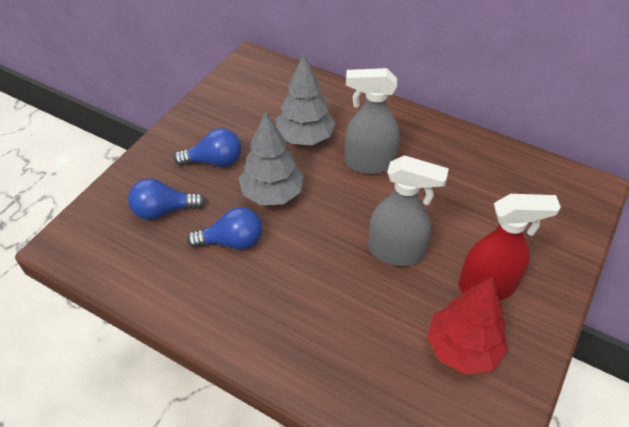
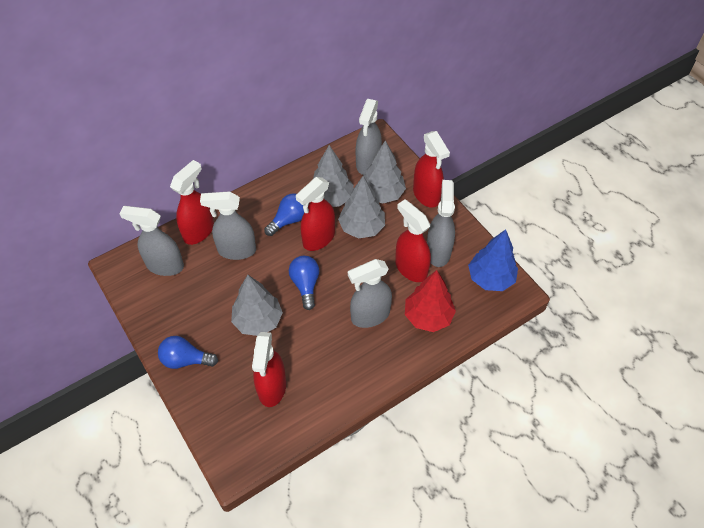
blue tree: none = 0 -> [468,229,518,291] = 1
grey spray bottle: [345,68,400,174] [368,155,449,266] = 2 -> [119,206,184,276] [200,191,256,260] [348,259,392,328] [356,99,382,175] [427,180,455,267] = 5
grey tree: [239,111,304,205] [276,54,336,145] = 2 -> [231,275,283,336] [313,145,354,207] [338,176,385,239] [363,140,406,204] = 4
red spray bottle: [458,194,561,300] = 1 -> [170,160,214,245] [252,332,286,407] [296,177,335,251] [395,199,431,282] [413,131,450,208] = 5

